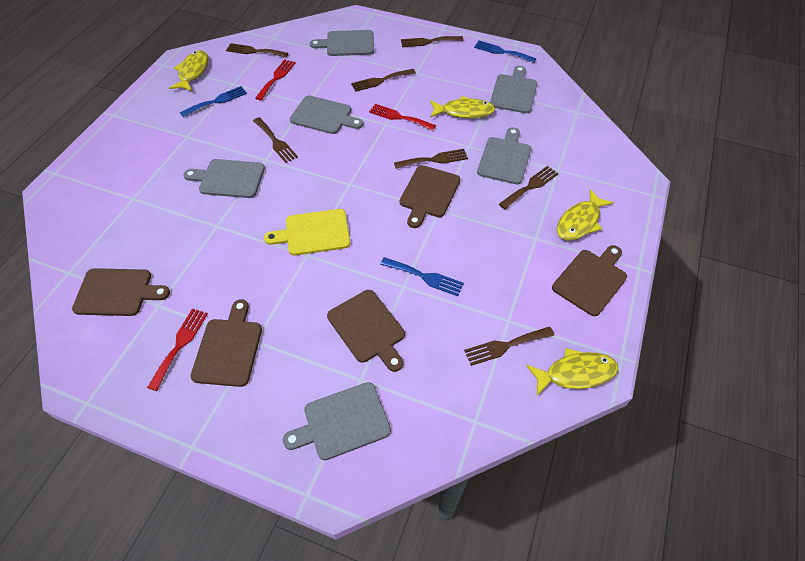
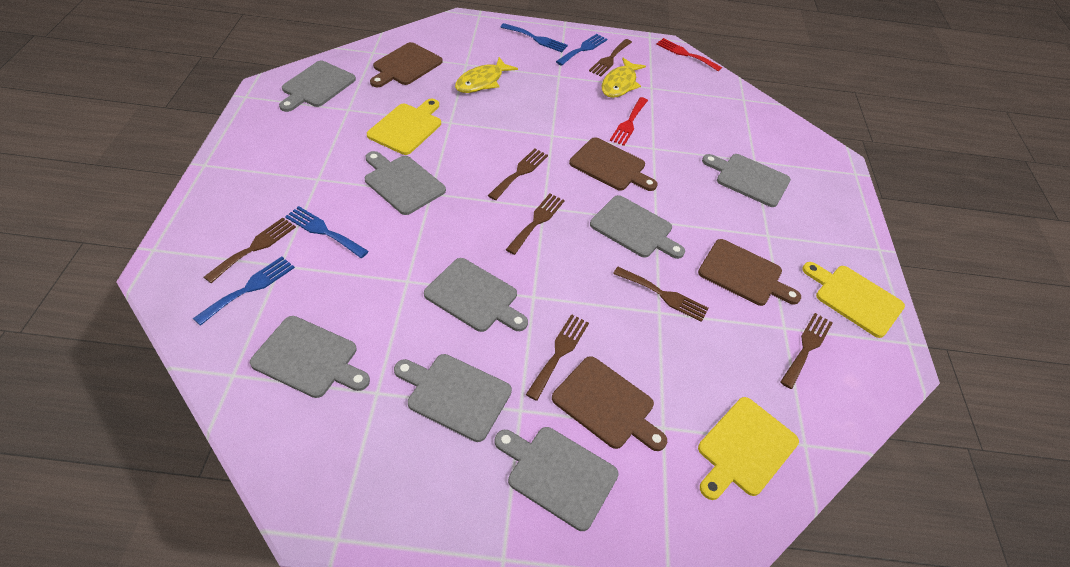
blue fork: [180,86,247,117] [380,257,464,296] [474,40,536,63] = 3 -> [193,257,295,326] [285,206,369,258] [500,23,568,52] [556,34,607,66] = 4
brown cutting board: [72,268,170,316] [190,299,262,387] [327,290,405,372] [400,165,460,228] [552,245,627,316] = 5 -> [370,42,442,87] [552,356,667,451] [569,137,658,191] [698,239,801,306] = 4
grey cutting board: [183,159,265,198] [283,382,391,460] [290,95,363,134] [310,30,374,56] [477,127,531,185] [490,66,537,113] = 6 -> [250,316,370,398] [279,61,356,112] [365,151,446,215] [394,354,512,442] [424,258,528,332] [495,427,619,531] [590,195,685,259] [702,154,791,207] = 8
red fork: [147,308,208,391] [255,59,296,101] [369,104,436,131] = 3 -> [610,97,648,146] [656,38,722,71] = 2
yellow cutting board: [264,209,350,256] = 1 -> [367,99,441,155] [698,397,799,500] [802,262,905,338] = 3
yellow fish: [169,50,208,91] [430,96,495,118] [526,348,618,396] [557,189,614,240] = 4 -> [455,57,518,93] [601,58,646,98] = 2

